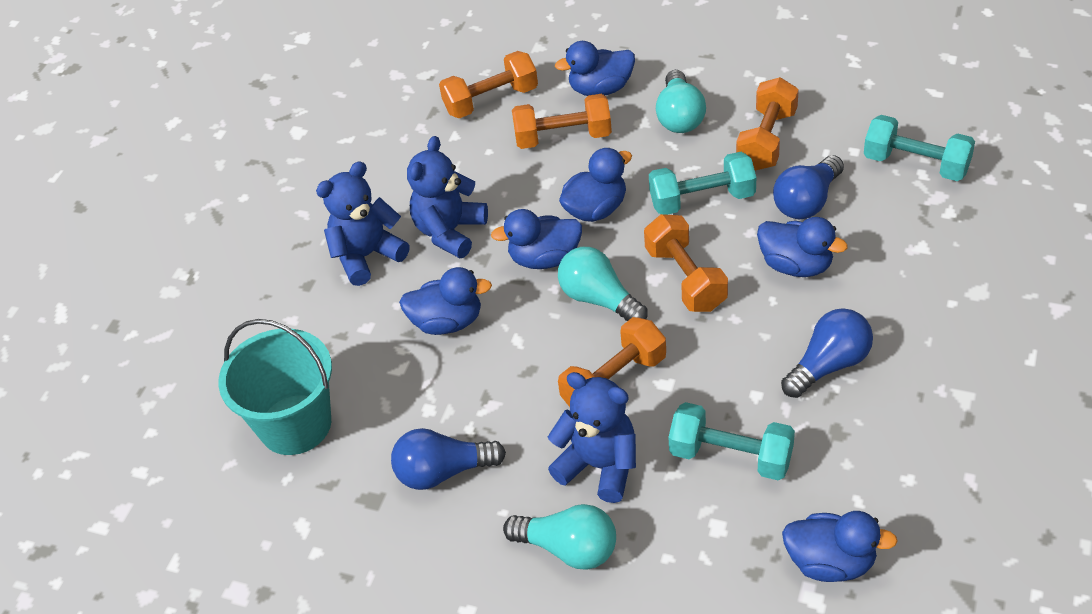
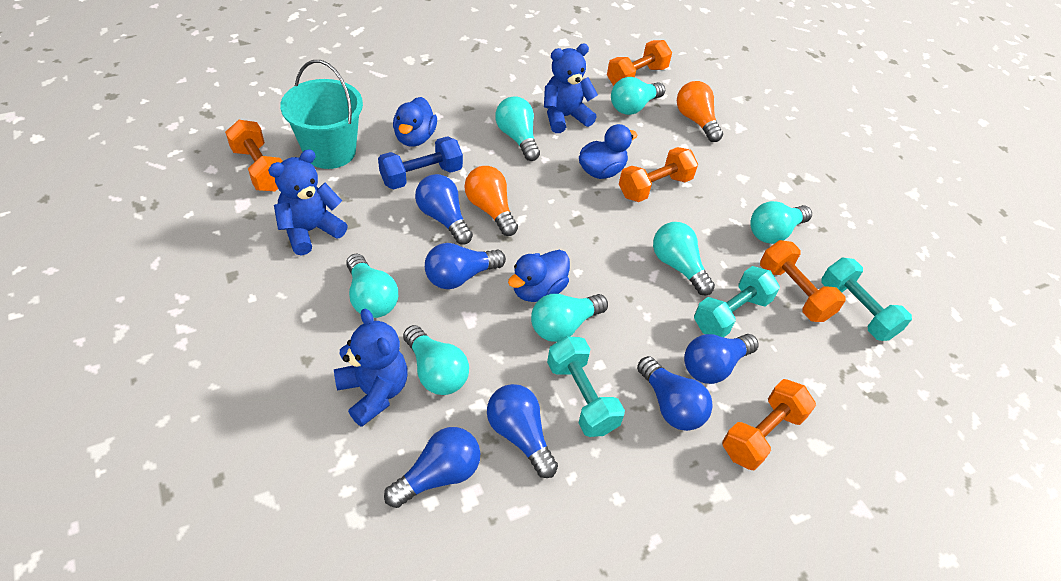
blue duck: [399,267,492,335] [491,209,582,269] [555,41,635,96] [559,148,632,222] [757,217,848,277] [782,511,898,582] = 6 -> [393,97,437,147] [508,250,570,302] [579,124,637,179] = 3
blue dumbbell: none = 0 -> [378,136,463,190] = 1
blue light bulb: [391,428,506,490] [773,155,844,219] [781,308,873,398] = 3 -> [384,427,481,508] [415,174,473,244] [425,243,506,289] [487,384,558,478] [637,356,713,431] [684,334,759,384] = 6
orange light bulb: none = 0 -> [464,166,518,236] [677,81,723,142] = 2
turquoise light bulb: [503,504,616,570] [558,247,647,321] [656,70,706,133] = 3 -> [346,254,398,318] [403,325,469,395] [495,96,540,161] [531,294,608,342] [611,77,665,115] [653,222,715,295] [750,201,812,244] = 7

